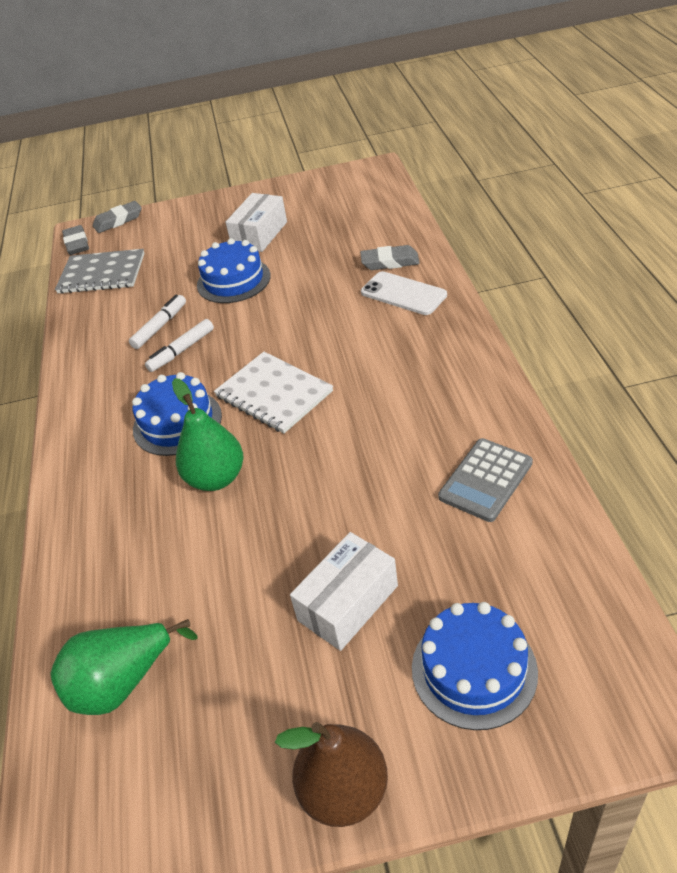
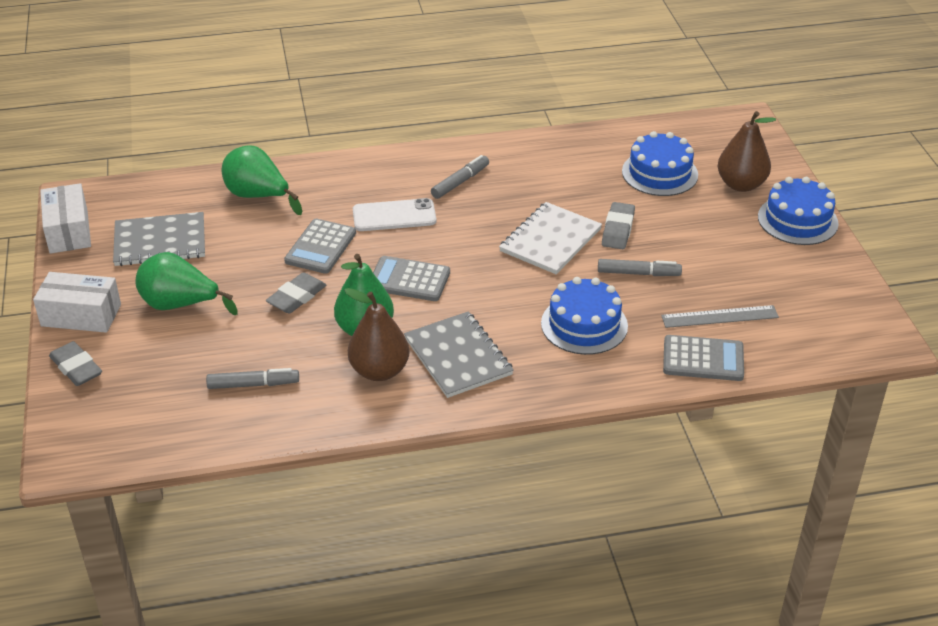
brown pear: [275,722,388,827] = 1 -> [344,288,410,381] [718,111,776,192] = 2
green pear: [50,619,198,715] [172,378,244,491] = 2 -> [135,252,238,315] [222,146,302,215] [334,254,394,336] = 3
grey calculator: [438,438,533,522] = 1 -> [284,219,356,274] [373,256,450,301] [663,335,744,381] = 3
grey marker: none = 0 -> [206,368,299,389] [431,155,489,199] [598,259,682,276] = 3
grey notebook: [55,249,145,294] = 1 -> [113,212,205,266] [404,311,514,398] = 2
grey ruler: none = 0 -> [661,305,779,328] = 1
white marker: [129,295,186,349] [145,319,214,372] = 2 -> none = 0

